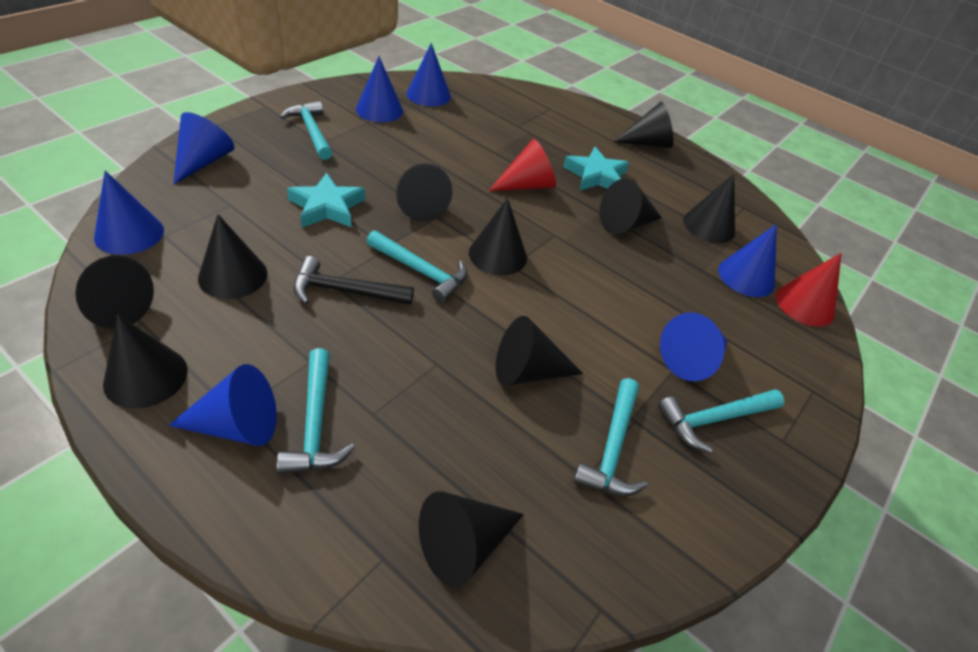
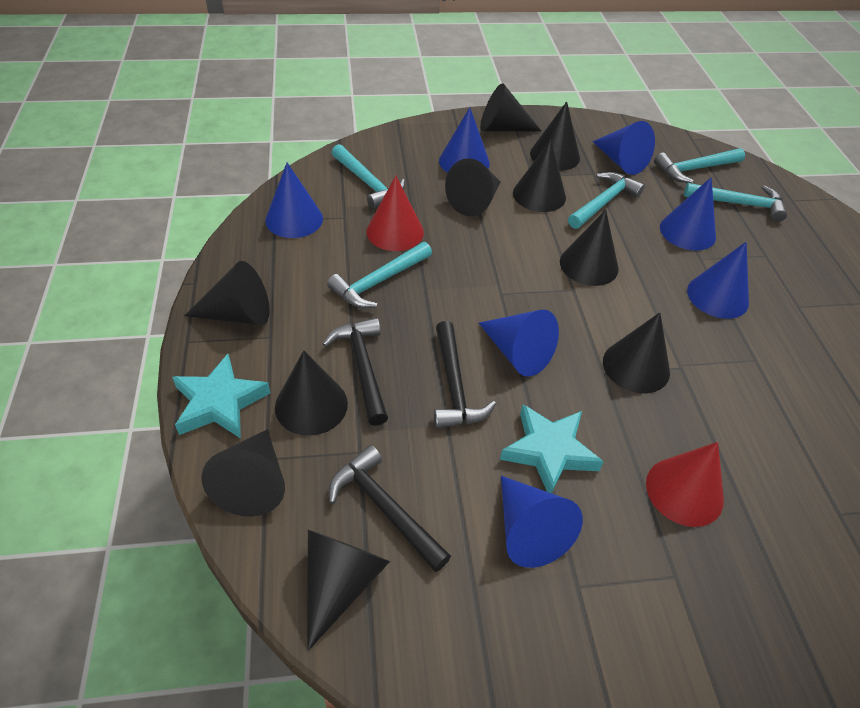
black hammer: [293,256,414,305] = 1 -> [322,318,388,426] [329,445,451,572] [434,321,496,429] = 3

